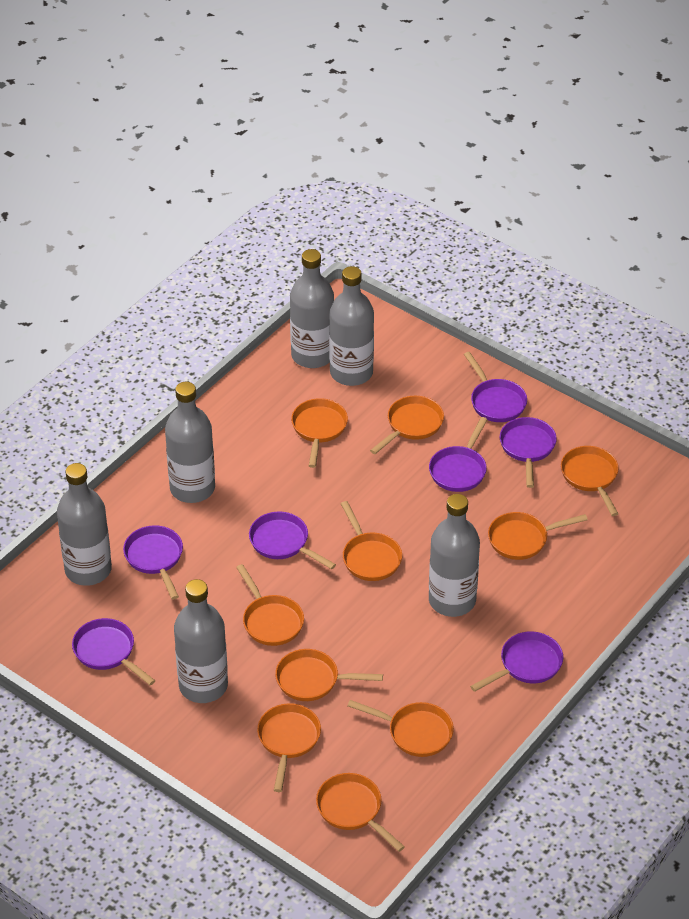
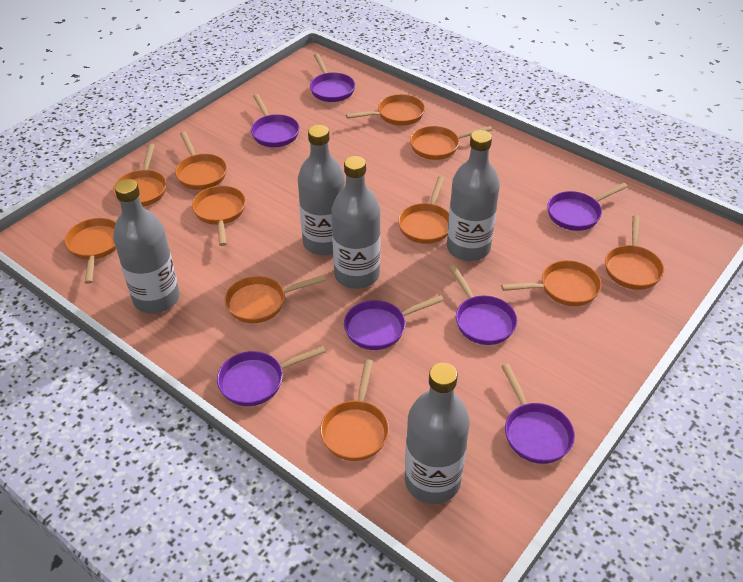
grey bottle: [57,463,112,586] [165,382,215,503] [174,579,228,703] [290,249,334,368] [329,266,374,386] [429,494,480,617] = 6 -> [113,179,180,313] [298,125,345,255] [331,156,381,289] [405,363,470,504] [447,130,500,261] = 5
orange pan: [236,564,304,646] [257,703,321,792] [275,649,383,701] [291,398,348,468] [316,773,405,852] [341,501,402,581] [347,700,454,757] [370,396,444,454] [488,512,588,560] [561,446,619,516] = 10 -> [65,218,116,284] [113,143,167,207] [175,131,227,190] [192,186,246,246] [224,275,326,323] [320,359,389,461] [346,94,425,126] [398,176,449,244] [410,126,493,160] [501,260,602,306] [605,215,664,290] = 11

